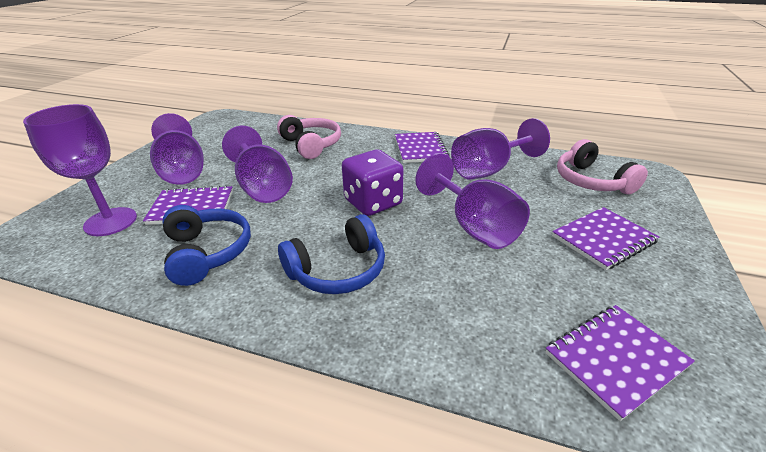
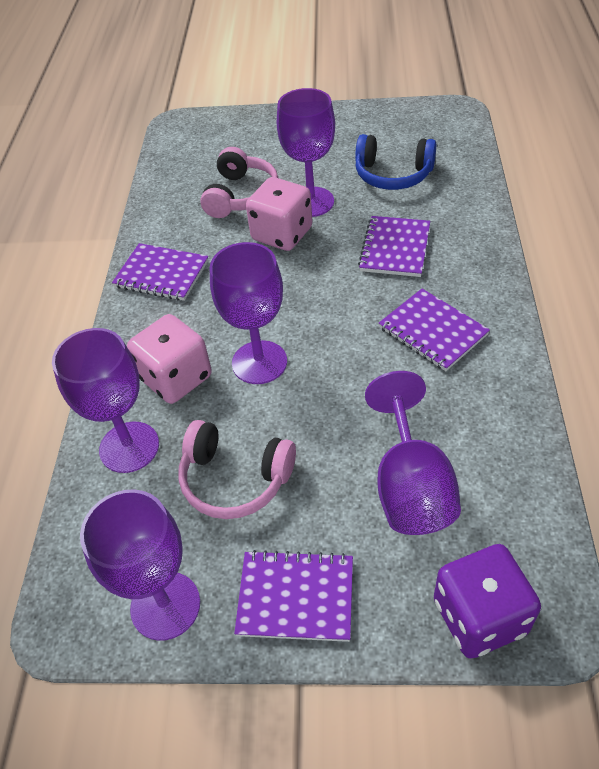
blue headphones: [163,205,251,286] [278,214,385,294] = 2 -> [355,134,436,190] = 1
pink dice: none = 0 -> [127,314,212,404] [246,177,313,251] = 2

